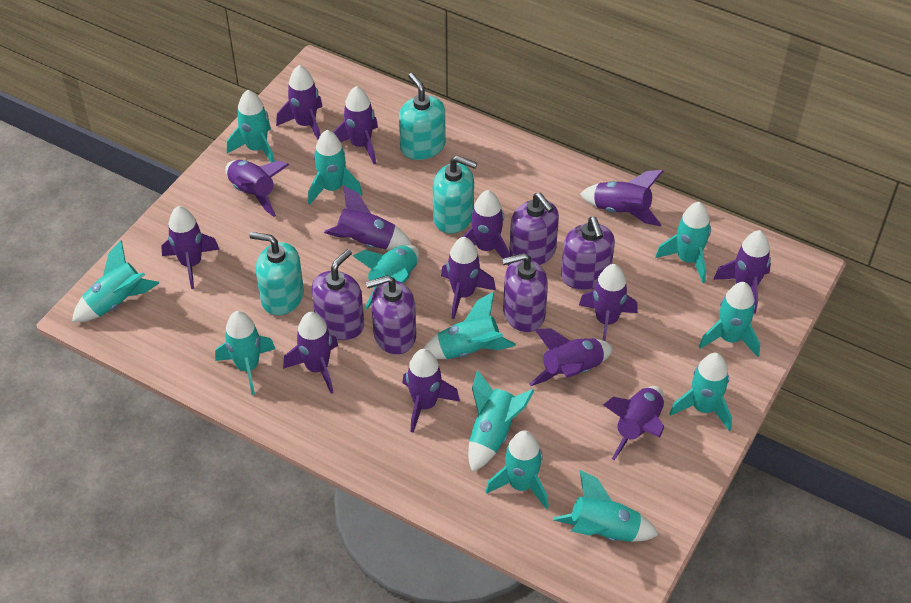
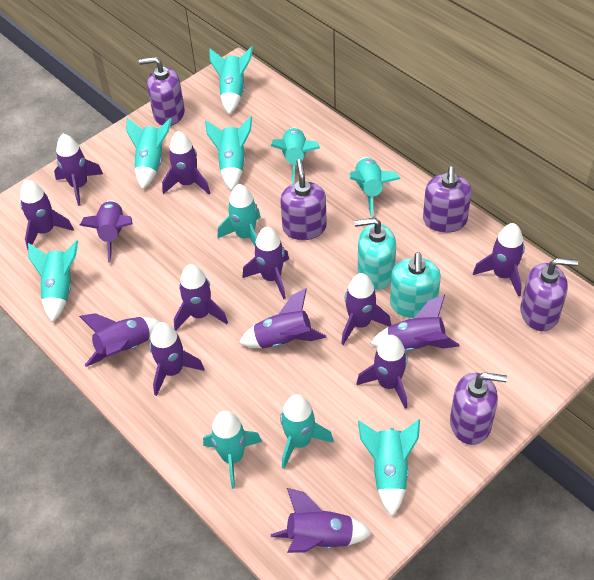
turquoise rocket: [72,240,159,322] [215,311,275,395] [227,90,275,163] [308,130,363,205] [353,245,419,309] [423,292,516,359] [468,370,535,472] [486,431,549,509] [553,469,659,542] [655,202,711,283] [669,353,732,431] [699,282,760,357] = 12 -> [28,240,78,322] [126,118,172,190] [203,411,262,489] [205,116,252,190] [209,46,253,114] [218,184,261,246] [271,128,320,184] [280,394,334,469] [350,157,400,217] [358,419,420,516] = 10
turquoise soap dispenser: [249,232,304,316] [399,73,445,160] [433,155,477,234] = 3 -> [355,218,396,290] [390,252,441,318] = 2

